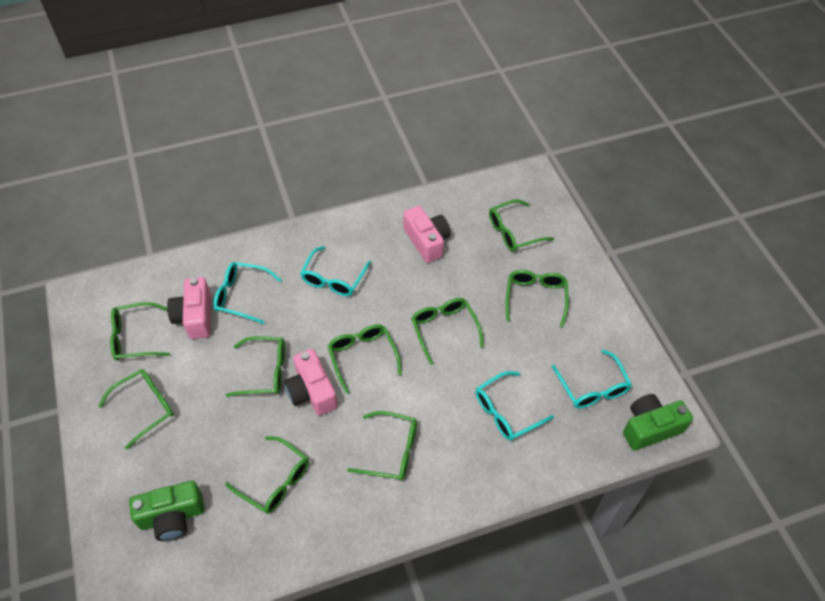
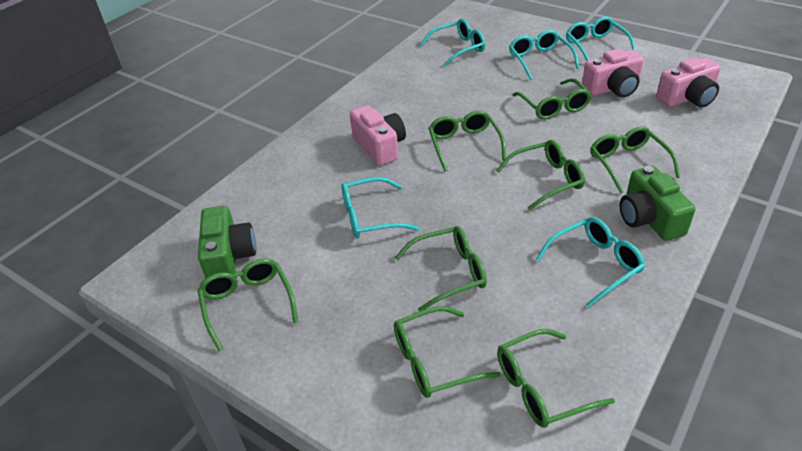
green glasses: [98,369,174,450] [110,302,170,361] [225,336,285,397] [225,436,309,514] [328,324,402,394] [347,411,417,481] [411,298,484,365] [489,200,554,252] [506,270,569,327] = 9 -> [197,259,298,351] [394,306,500,398] [395,226,487,312] [428,111,506,171] [496,140,585,210] [497,329,615,428] [512,78,592,120] [590,126,680,194] = 8
turquoise glasses: [214,262,281,324] [300,246,371,296] [476,371,554,441] [551,349,632,409] = 4 -> [341,177,419,238] [420,19,485,67] [509,30,579,80] [536,217,645,307] [566,17,635,61] = 5

